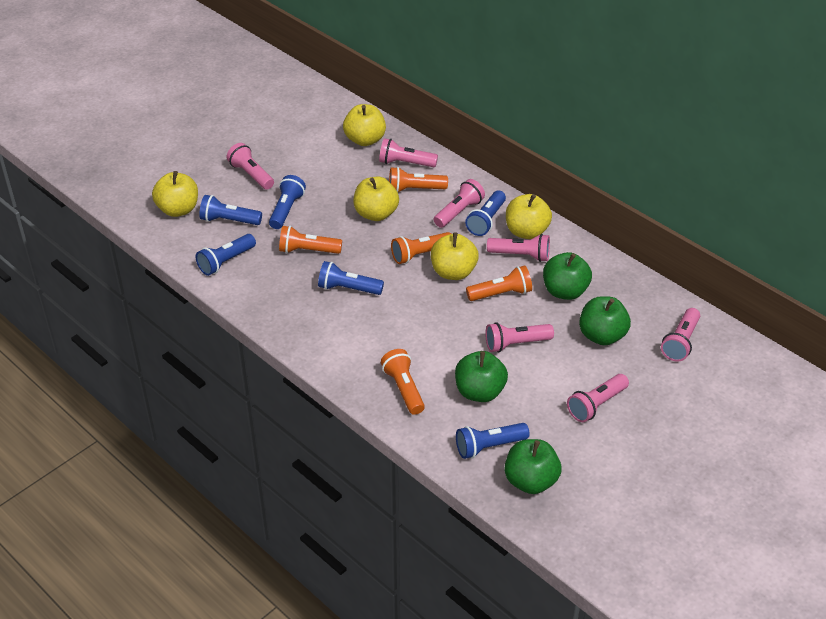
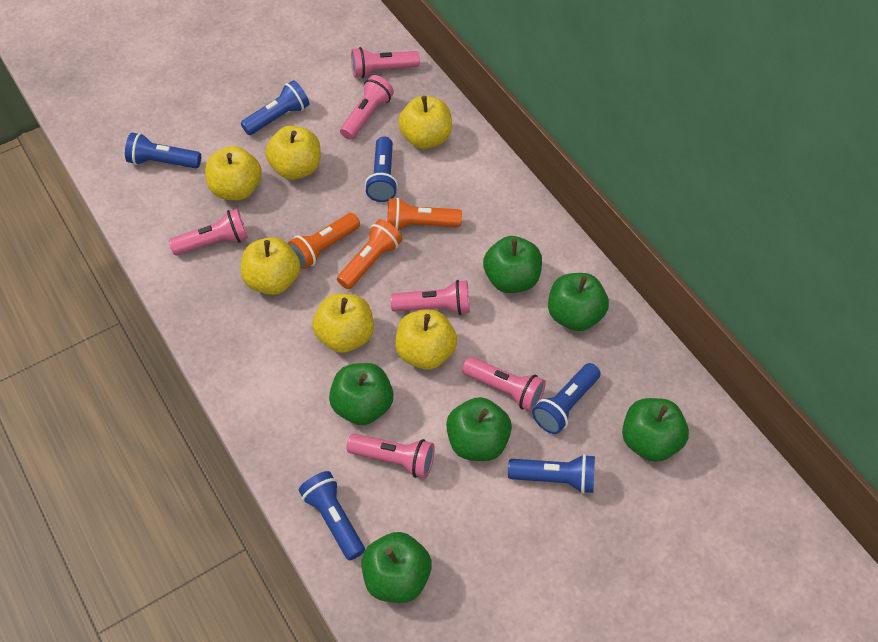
green apple: [455,351,508,402] [505,439,561,494] [543,252,592,300] [579,296,631,346] = 4 -> [329,363,394,425] [361,532,432,603] [446,397,512,461] [483,236,542,293] [548,273,609,331] [622,398,689,462] = 6
orange flashlight: [279,226,342,254] [381,349,425,415] [389,167,448,192] [391,232,451,264] [466,266,532,301] = 5 -> [288,213,360,269] [337,219,402,289] [387,198,462,230] = 3
pink flashlight: [227,143,274,190] [379,138,438,167] [434,179,485,228] [485,322,554,352] [487,234,550,262] [567,374,629,422] [661,308,700,362] = 7 -> [169,209,248,255] [340,75,394,140] [347,433,435,478] [351,47,420,78] [390,280,470,315] [462,357,546,412] = 6
yellow apple: [152,171,198,217] [343,104,386,146] [354,177,399,221] [431,232,479,280] [506,194,552,239] = 5 -> [205,146,262,200] [241,237,300,295] [265,126,321,180] [312,293,374,353] [395,309,457,370] [398,96,452,149] = 6

